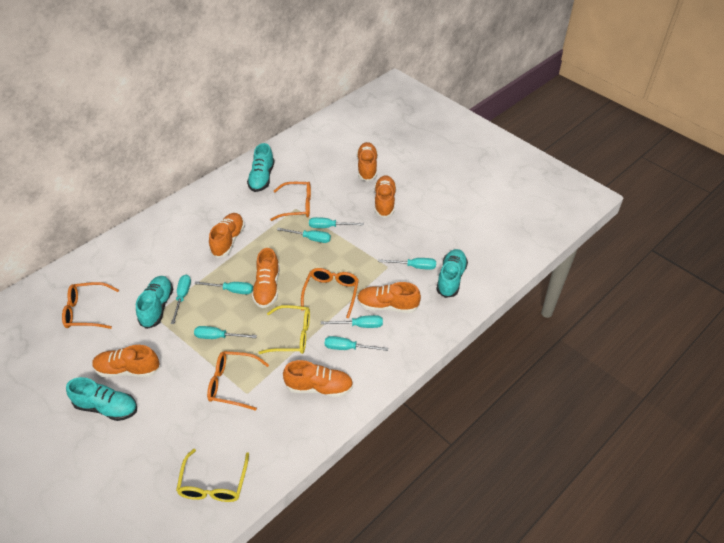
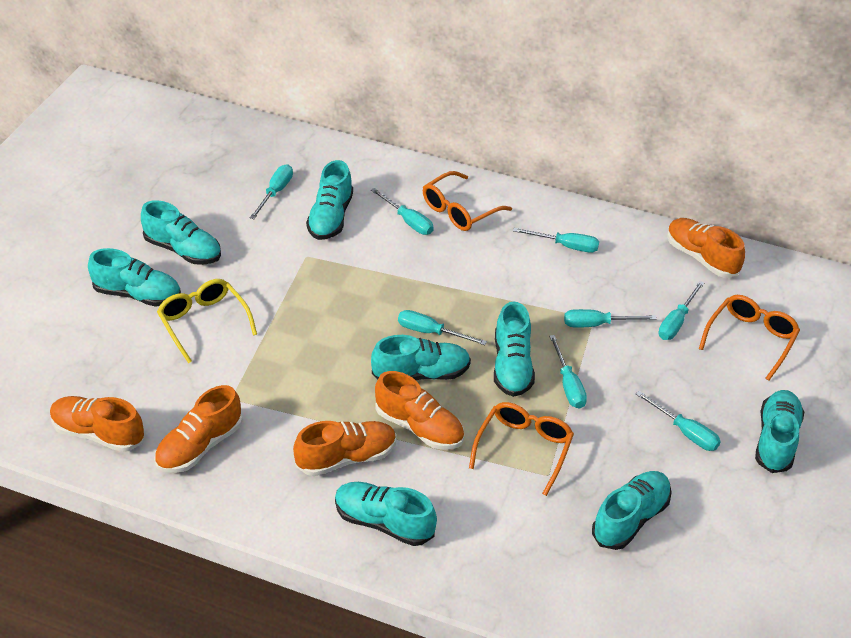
orange glasses: [62,282,119,329] [207,351,269,411] [270,182,311,221] [301,268,359,318] = 4 -> [423,171,512,231] [469,402,574,496] [699,295,800,381] = 3
orange shoe: [92,345,160,377] [209,213,245,258] [252,248,280,308] [283,360,353,397] [357,142,378,181] [357,282,421,313] [374,175,396,218] = 7 -> [50,396,144,452] [154,385,243,473] [293,421,397,476] [375,371,464,450] [667,218,745,278] = 5
turquoise shoe: [66,377,137,421] [136,276,173,329] [247,143,275,192] [436,249,468,298] = 4 -> [88,248,181,307] [141,200,221,265] [306,160,353,240] [335,482,437,546] [371,335,471,380] [494,301,535,397] [592,471,672,550] [755,390,804,473] = 8
yellow glasses: [176,449,249,502] [258,305,310,354] = 2 -> [157,279,257,363] = 1

